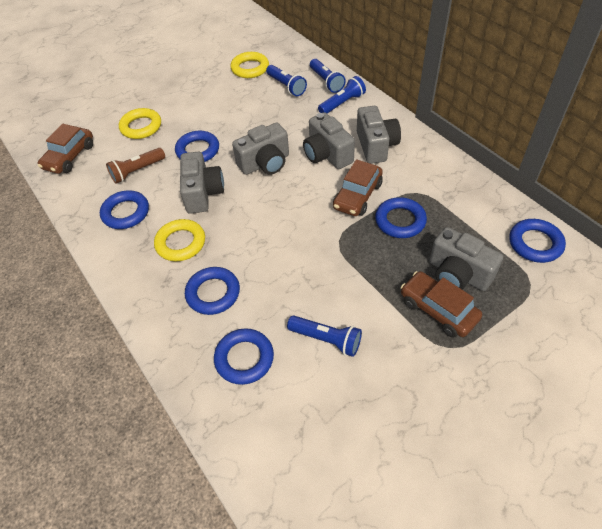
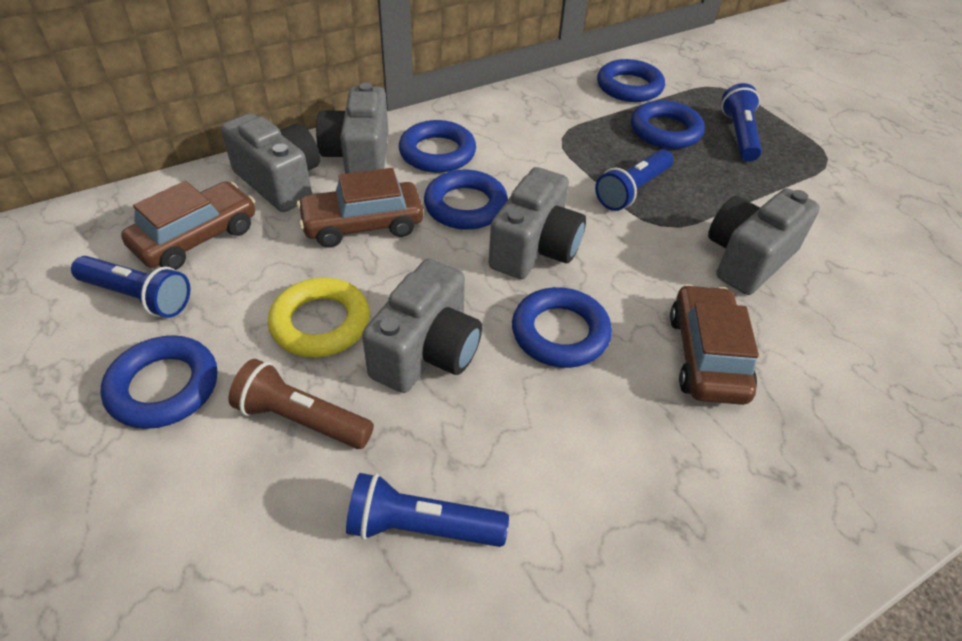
yellow ring: [119,108,161,139] [154,219,205,261] [231,52,269,78] = 3 -> [268,278,370,358] = 1

